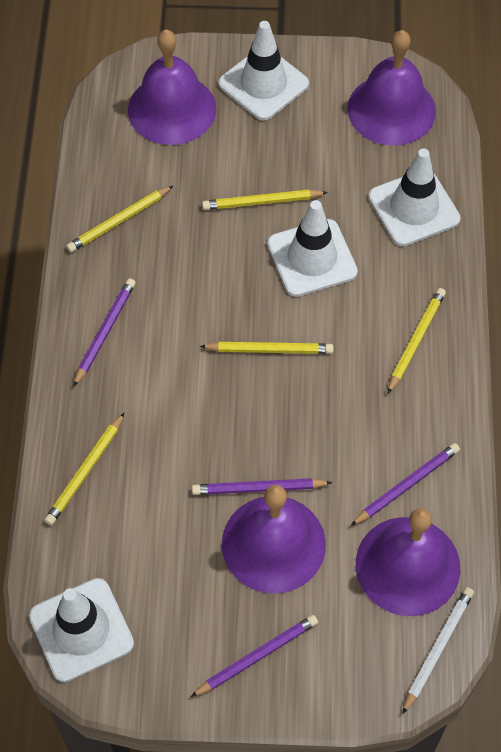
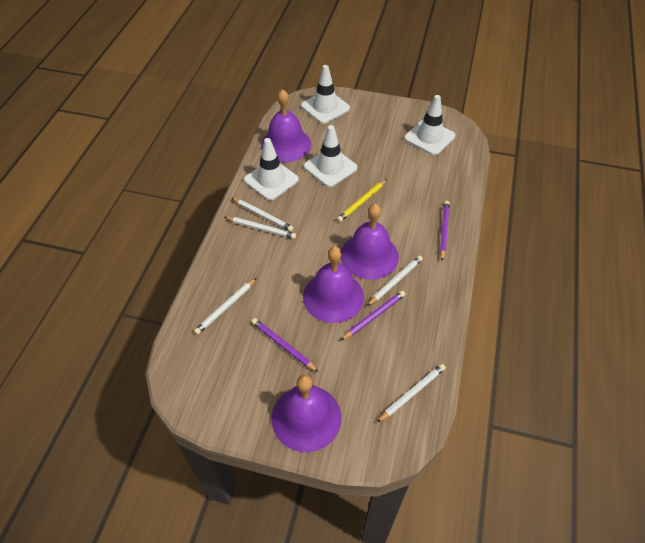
purple pencil: [73,278,136,387] [191,615,318,697] [192,478,332,495] [351,443,460,526] = 4 -> [252,318,318,372] [341,291,405,340] [440,201,450,261] = 3
white pencil: [402,587,474,714] = 1 -> [194,278,257,335] [224,217,296,239] [232,198,293,231] [367,256,423,306] [377,364,446,422] = 5
yellow pencil: [44,412,125,525] [66,186,173,252] [199,342,334,354] [202,190,328,210] [387,288,446,394] = 5 -> [337,179,387,222] = 1

